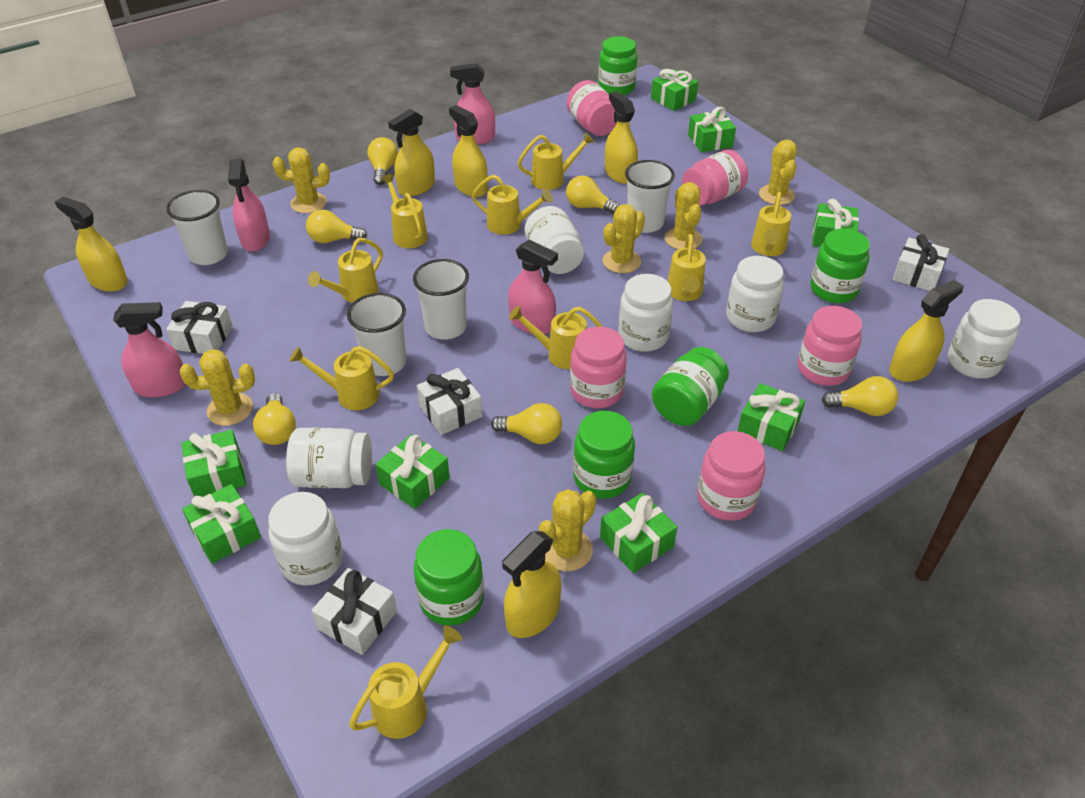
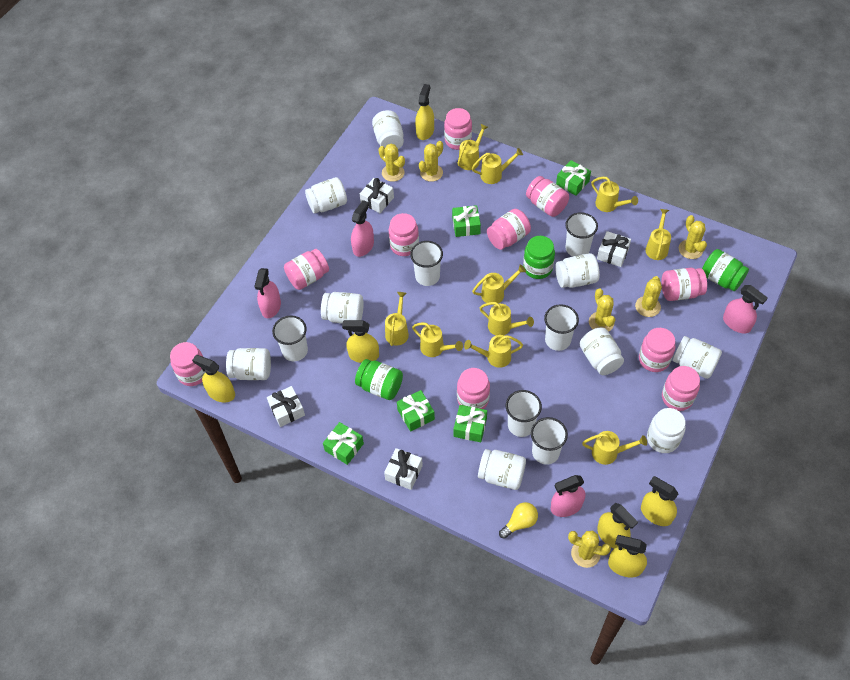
green gift: [182,430,246,497] [182,484,261,564] [375,434,450,509] [600,493,677,573] [651,69,698,111] [688,107,736,152] [738,383,805,451] [812,199,859,247] = 8 -> [323,422,364,465] [397,390,435,432] [452,205,481,237] [454,405,487,442] [556,160,591,196] = 5
green jar: [414,529,484,625] [573,411,635,499] [598,36,638,95] [652,347,729,426] [810,229,870,303] = 5 -> [355,359,403,400] [523,236,555,279] [702,249,749,291] = 3
pink jar: [567,80,617,136] [570,327,627,408] [682,150,748,206] [697,431,766,521] [798,306,862,386] = 5 -> [170,342,205,386] [284,249,329,290] [389,213,419,256] [444,108,472,150] [457,368,490,409] [487,209,531,250] [526,176,569,217] [639,328,675,372] [661,268,707,301] [662,366,700,411] = 10
white cup: [166,190,228,265] [347,293,406,376] [413,259,469,340] [625,160,675,233] = 4 -> [272,316,308,361] [410,241,443,286] [506,390,542,437] [531,417,568,465] [544,304,579,351] [565,212,598,256] = 6
white jar: [268,492,343,586] [286,427,372,488] [525,206,584,274] [618,274,673,352] [726,256,784,332] [948,299,1020,379] = 6 -> [226,348,271,380] [305,177,347,214] [321,292,364,324] [372,110,404,149] [478,449,526,490] [555,253,600,288] [580,327,624,375] [647,408,686,453] [673,336,722,379] = 9
yellow light bulb: [253,393,296,445] [306,210,367,243] [367,137,398,185] [491,403,562,444] [566,176,619,214] [821,376,898,416] = 6 -> [499,502,538,539] = 1
yellow watering can: [290,346,394,410] [308,238,383,303] [349,626,462,739] [381,174,428,248] [472,175,553,235] [509,306,603,369] [517,132,594,190] [668,234,706,301] [751,192,791,256] = 9 -> [385,292,409,346] [412,322,463,357] [458,124,488,170] [464,335,523,368] [472,148,523,184] [472,265,526,303] [479,302,534,335] [582,431,647,465] [591,177,638,212] [645,209,671,260] = 10

